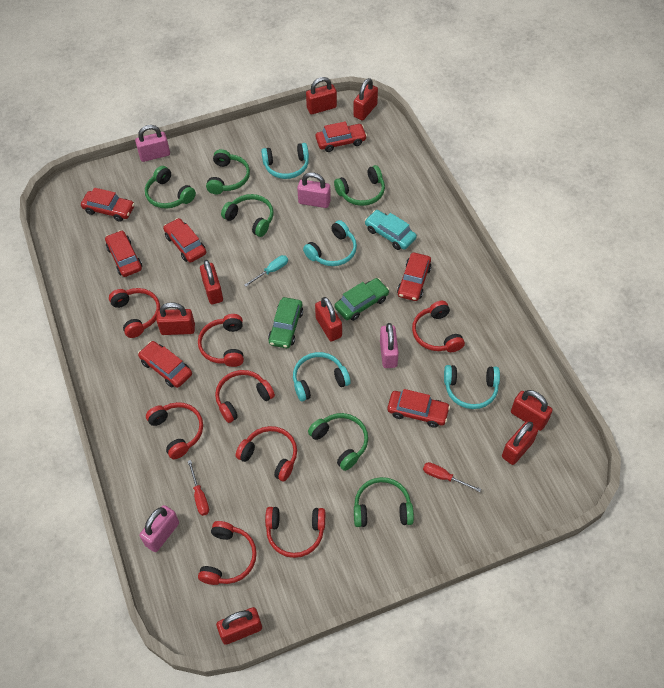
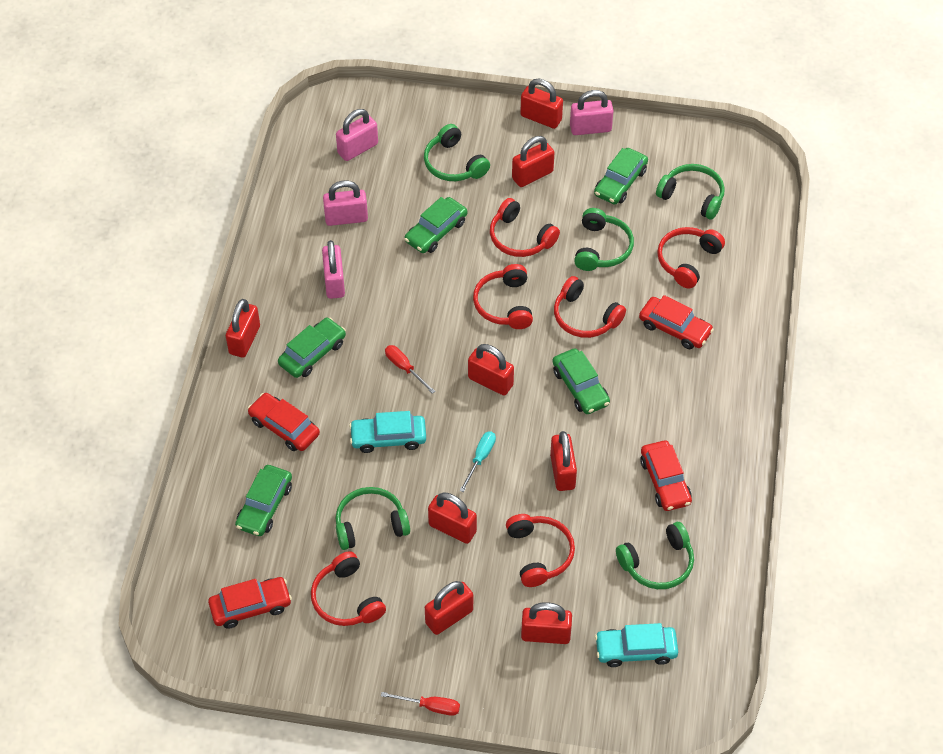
green car: [268,297,303,348] [335,278,389,321] = 2 -> [235,465,292,536] [278,317,346,378] [404,197,467,253] [553,348,610,414] [594,148,648,205] = 5
green headphones: [145,166,196,209] [206,149,250,194] [221,194,274,237] [308,413,368,471] [334,165,385,206] [354,477,414,527] = 6 -> [336,487,410,550] [424,124,490,181] [574,208,634,271] [616,522,694,589] [656,164,725,220] = 5
red car: [81,188,135,222] [105,230,142,277] [138,341,192,388] [163,218,206,262] [316,121,367,152] [387,389,450,428] [397,253,432,301] = 7 -> [208,577,292,629] [248,393,320,451] [639,295,714,349] [640,440,692,511] = 4
red headphones: [109,288,160,338] [146,402,203,459] [198,314,244,367] [198,521,257,585] [215,370,275,423] [236,426,297,481] [265,507,325,558] [412,301,465,352] = 8 -> [311,551,386,626] [473,264,533,329] [490,198,560,257] [506,514,575,587] [554,276,626,338] [657,227,725,289] = 6
turquoise car: [365,210,417,250] = 1 -> [349,411,426,453] [595,623,678,667] = 2
turquoise headphones: [261,143,309,179] [293,352,350,401] [303,220,357,266] [444,365,500,409] = 4 -> none = 0

